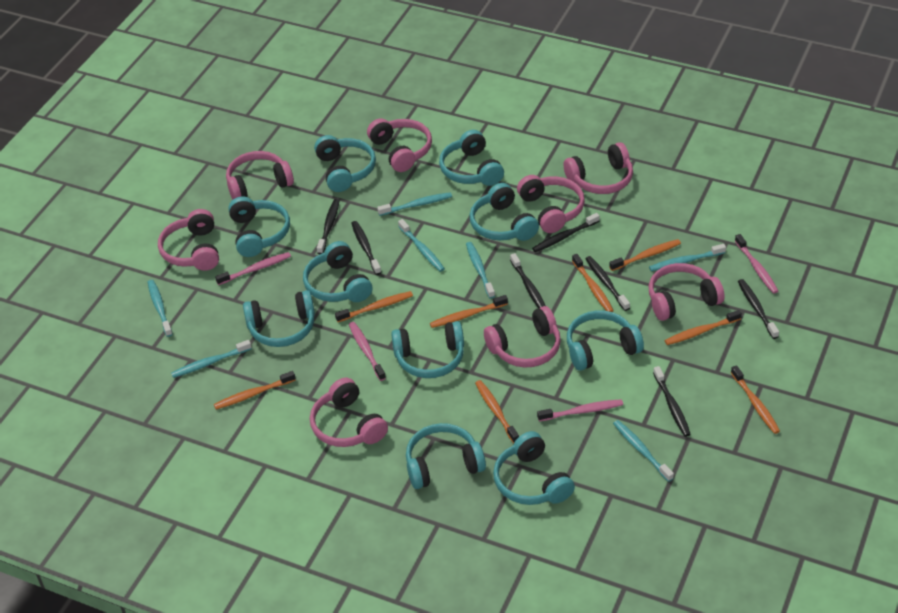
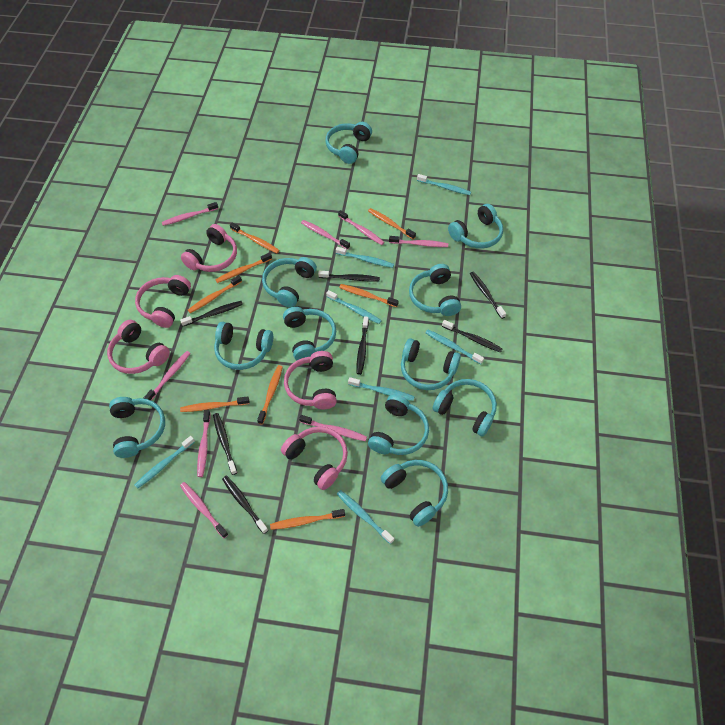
pink headphones: [158,209,219,271] [226,151,294,199] [310,377,388,447] [367,119,432,172] [484,306,561,367] [517,175,585,233] [563,142,633,194] [649,263,725,321] = 8 -> [107,320,170,374] [135,275,191,328] [181,224,237,272] [281,426,348,490] [284,351,337,409] = 5
pink toothbrush: [215,252,291,285] [349,322,386,381] [537,399,623,421] [735,234,778,294] = 4 -> [144,351,191,401] [162,202,218,226] [180,482,228,538] [197,410,211,477] [299,415,367,441] [301,220,350,250] [338,210,384,245] [389,236,448,247] = 8
turquoise headphones: [228,196,290,257] [243,290,315,347] [303,241,372,302] [314,135,376,192] [391,321,464,378] [406,423,486,489] [439,130,504,186] [470,183,539,241] [493,431,575,505] [567,310,644,371] = 10 -> [109,397,165,458] [214,322,273,370] [262,257,317,308] [283,307,336,360] [325,122,372,164] [368,394,429,455] [381,460,448,527] [401,338,461,390] [409,264,461,316] [433,379,497,437] [448,204,503,249] = 11

